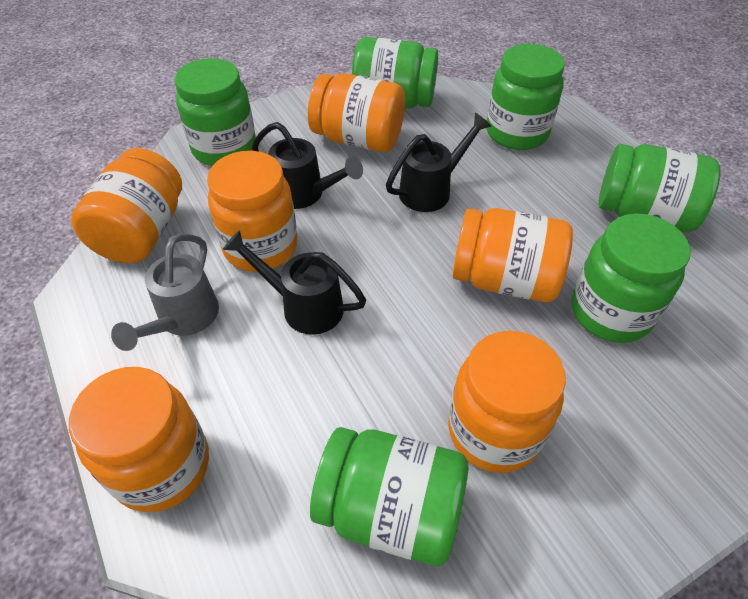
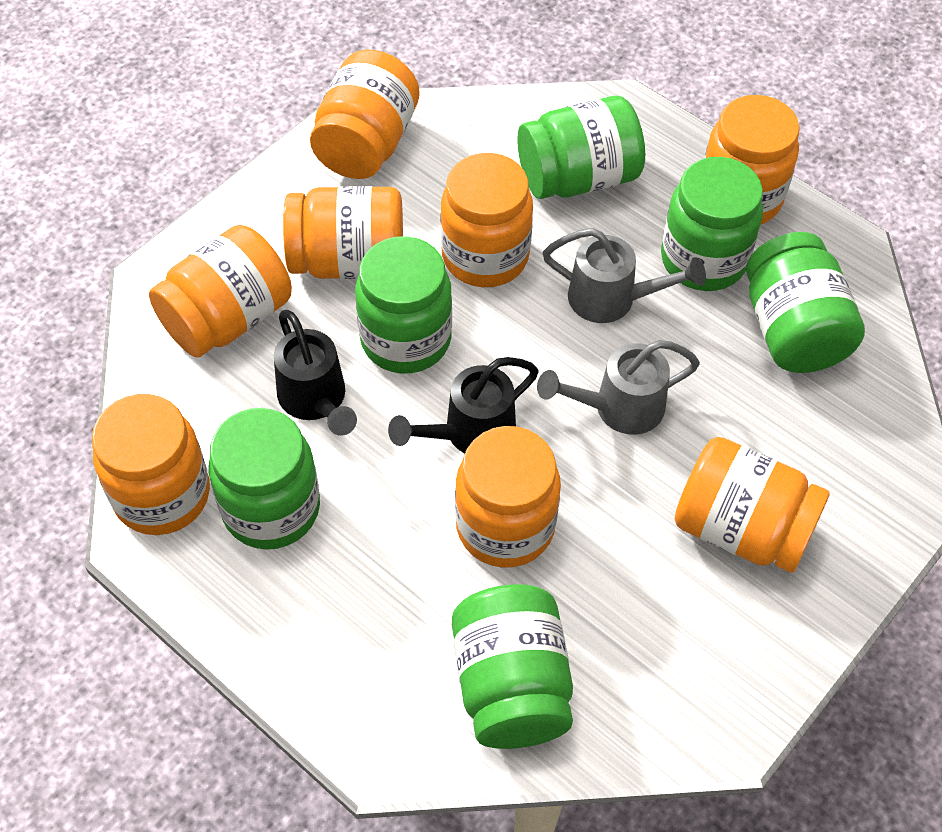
black watering can: [223,230,366,335] [252,122,363,209] [386,113,491,212] = 3 -> [274,310,357,436] [388,357,539,453] = 2
grey watering can: [111,234,219,351] = 1 -> [537,340,700,435] [543,228,706,323] = 2
orange jar: [69,367,209,512] [71,148,182,263] [207,151,298,272] [308,73,405,152] [448,331,566,473] [453,208,573,302] = 6 -> [92,394,210,535] [149,225,292,358] [283,186,403,279] [310,49,419,179] [440,153,533,287] [455,426,561,568] [674,437,830,573] [704,95,800,225] = 8

